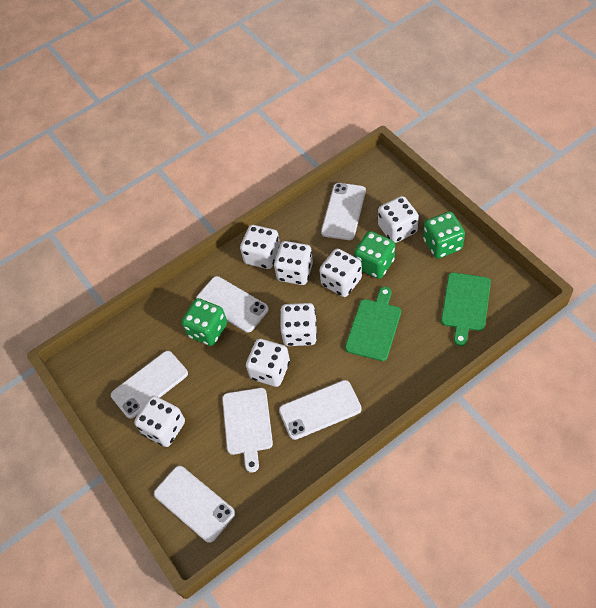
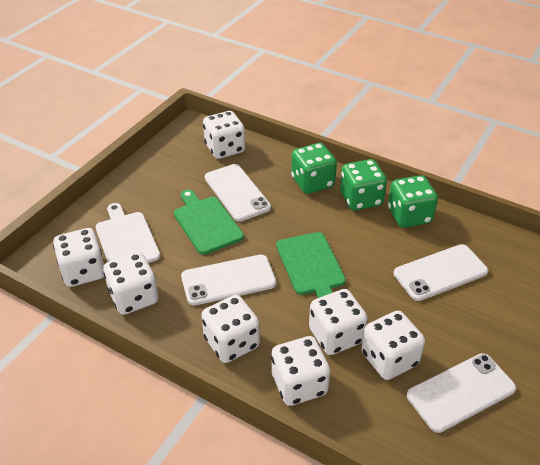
white phone: [111,351,188,419] [154,466,235,543] [196,276,269,333] [279,380,362,440] [321,183,366,240] = 5 -> [181,255,276,306] [205,164,271,222] [393,244,488,301] [407,353,516,433] = 4

